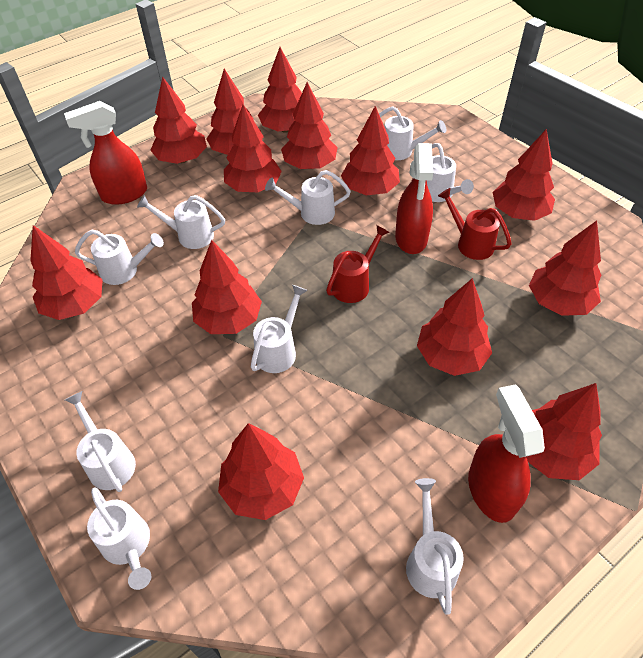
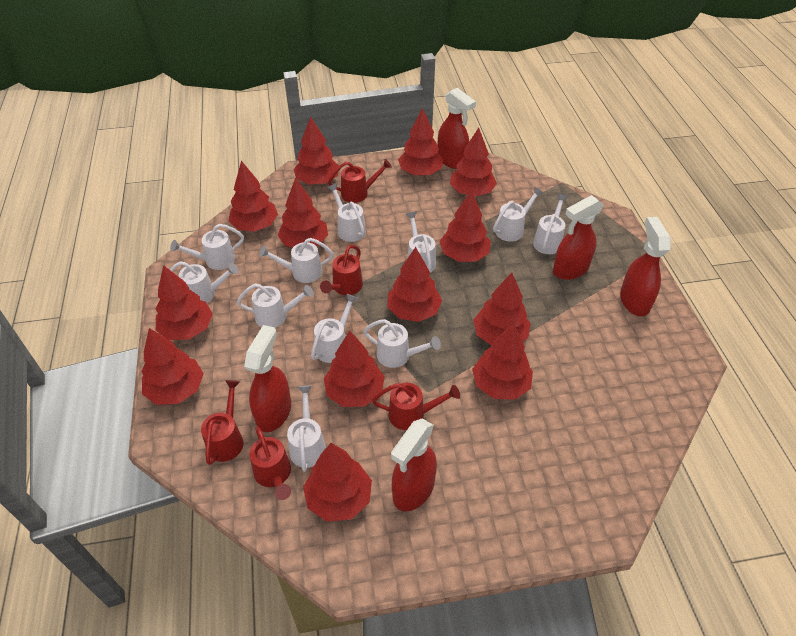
red spray bottle: [64,101,147,205] [395,143,433,254] [468,384,545,523] = 3 -> [244,325,291,432] [391,418,437,511] [437,88,476,169] [553,195,604,280] [620,217,671,316] = 5
red watering can: [326,225,389,303] [438,188,511,260] = 2 -> [201,380,243,465] [249,426,291,500] [320,245,363,295] [328,159,392,203] [372,383,460,430] = 5
white watering can: [65,391,136,492] [75,230,164,285] [87,488,152,590] [137,195,225,249] [251,285,308,373] [265,170,351,225] [379,106,446,160] [406,478,464,615] [427,143,474,202] = 9 -> [170,224,244,270] [170,261,239,303] [237,284,314,328] [259,238,334,283] [287,385,326,472] [311,293,359,363] [327,183,366,242] [363,319,441,368] [406,212,436,273] [493,187,543,242] [533,194,568,254] = 11

